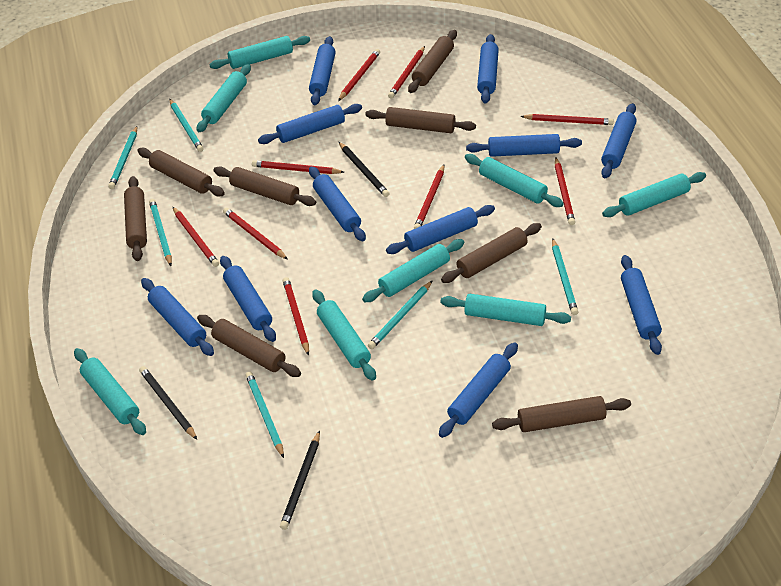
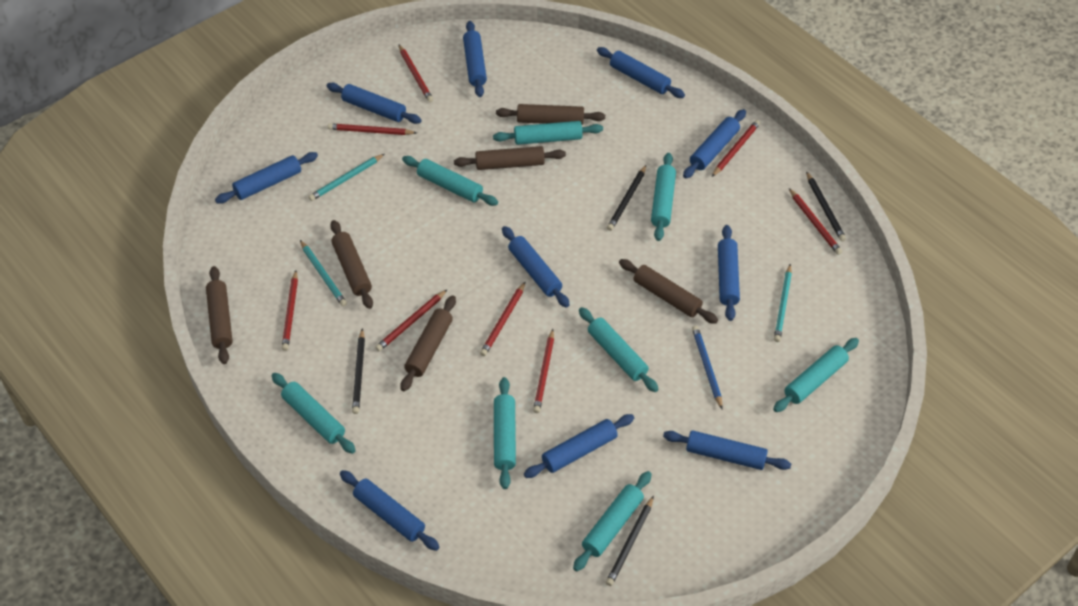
black pencil: [139,366,197,440] [280,430,320,530] [339,142,390,197] = 3 -> [352,328,365,414] [606,496,654,586] [607,165,646,231] [806,171,846,241] = 4
blue pencil: none = 0 -> [692,326,723,409] = 1
blue rolling pin: [141,278,214,356] [220,256,276,342] [258,104,362,144] [309,36,336,105] [309,166,366,241] [386,205,495,254] [439,343,518,438] [466,134,582,157] [477,34,499,104] [601,103,637,178] [621,255,662,355] = 11 -> [215,152,318,204] [326,83,422,124] [340,470,439,551] [463,21,487,97] [502,226,570,308] [524,414,634,478] [597,47,685,98] [663,431,791,470] [683,109,746,179] [718,225,740,321] = 10
brown rolling pin: [124,176,147,261] [138,148,225,196] [197,315,301,377] [213,166,316,206] [365,107,476,133] [408,30,457,93] [441,223,542,283] [492,396,631,432] = 8 -> [206,266,233,364] [330,220,373,309] [400,295,456,391] [454,146,566,170] [496,104,605,125] [619,259,718,324] = 6
red pencil: [173,207,219,267] [223,208,288,260] [252,160,344,174] [283,277,309,356] [338,49,380,101] [388,46,425,99] [414,165,444,229] [520,114,614,125] [555,158,575,225] = 9 -> [282,270,298,351] [328,123,417,135] [375,289,448,351] [399,45,433,102] [480,282,525,356] [533,329,554,413] [712,120,760,177] [789,188,842,255] = 8
turquoise pencil: [108,126,137,189] [149,199,172,266] [169,99,204,152] [245,372,284,458] [368,281,432,349] [552,238,578,315] = 6 -> [300,240,347,307] [308,154,385,201] [774,264,792,342] = 3

